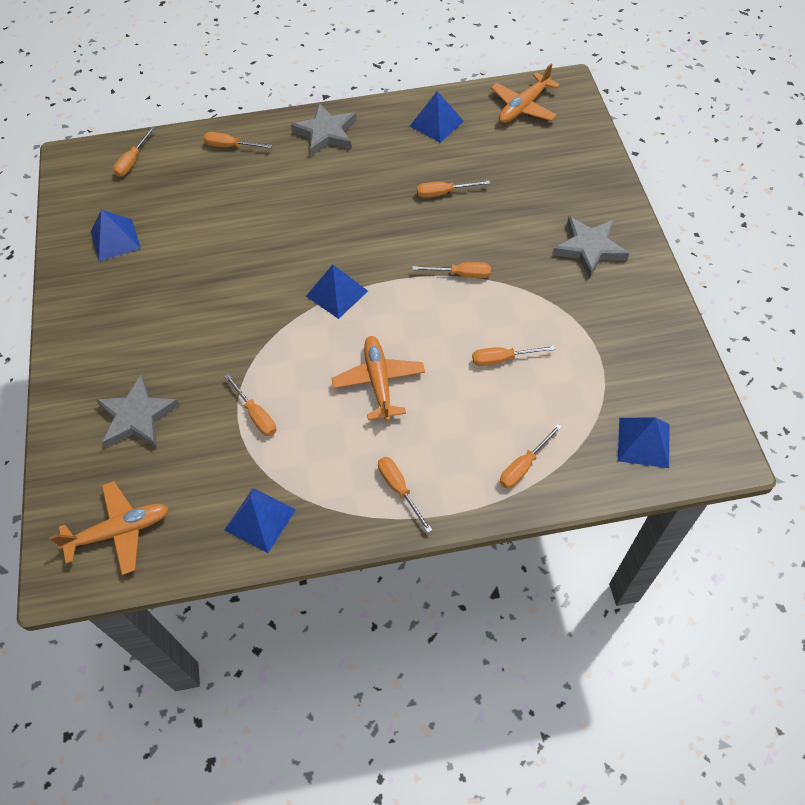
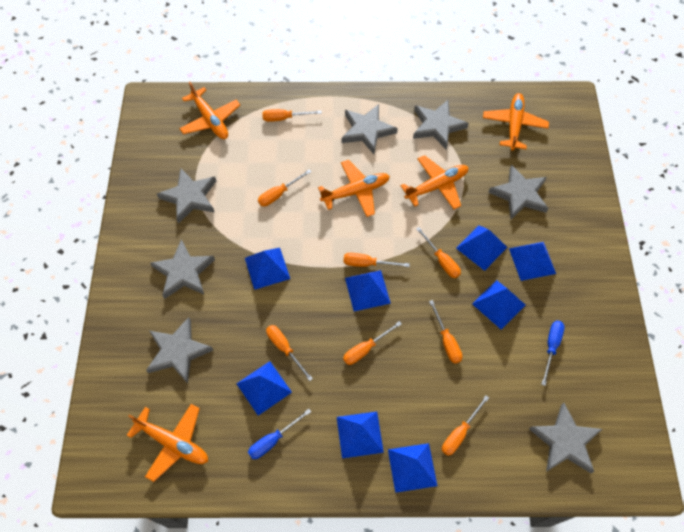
blue pyramid: [91,210,141,261] [225,488,296,553] [306,264,368,319] [410,91,464,143] [618,417,669,468] = 5 -> [236,361,292,416] [245,248,290,290] [337,412,384,458] [345,270,391,311] [388,443,437,493] [456,225,507,271] [472,280,525,329] [509,242,556,281] = 8
blue screwdriver: none = 0 -> [248,409,311,459] [541,321,565,386] = 2
grey star: [96,375,180,448] [291,103,357,156] [552,216,629,279] = 3 -> [146,317,213,384] [150,239,215,299] [157,169,216,224] [341,104,398,154] [413,100,469,149] [488,165,548,219] [529,403,602,473] = 7
orange plane: [49,481,169,575] [331,336,425,421] [491,64,560,123] = 3 -> [127,404,208,482] [179,82,240,139] [318,160,390,217] [401,155,468,209] [483,93,549,151] = 5

